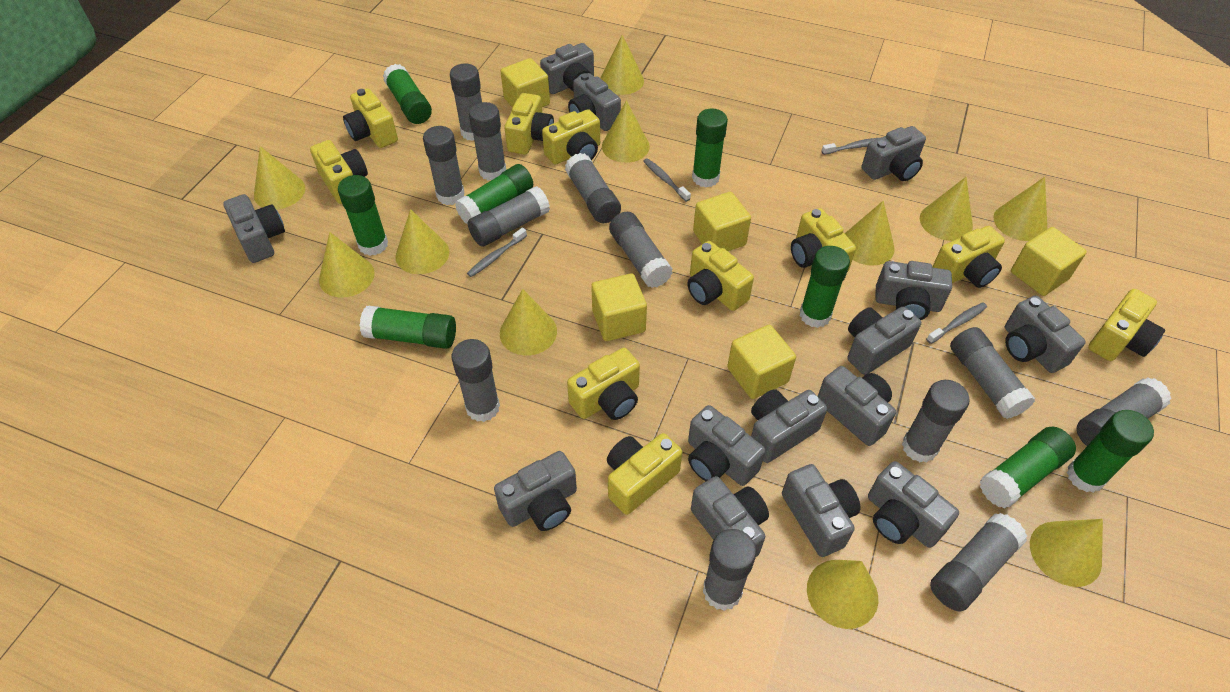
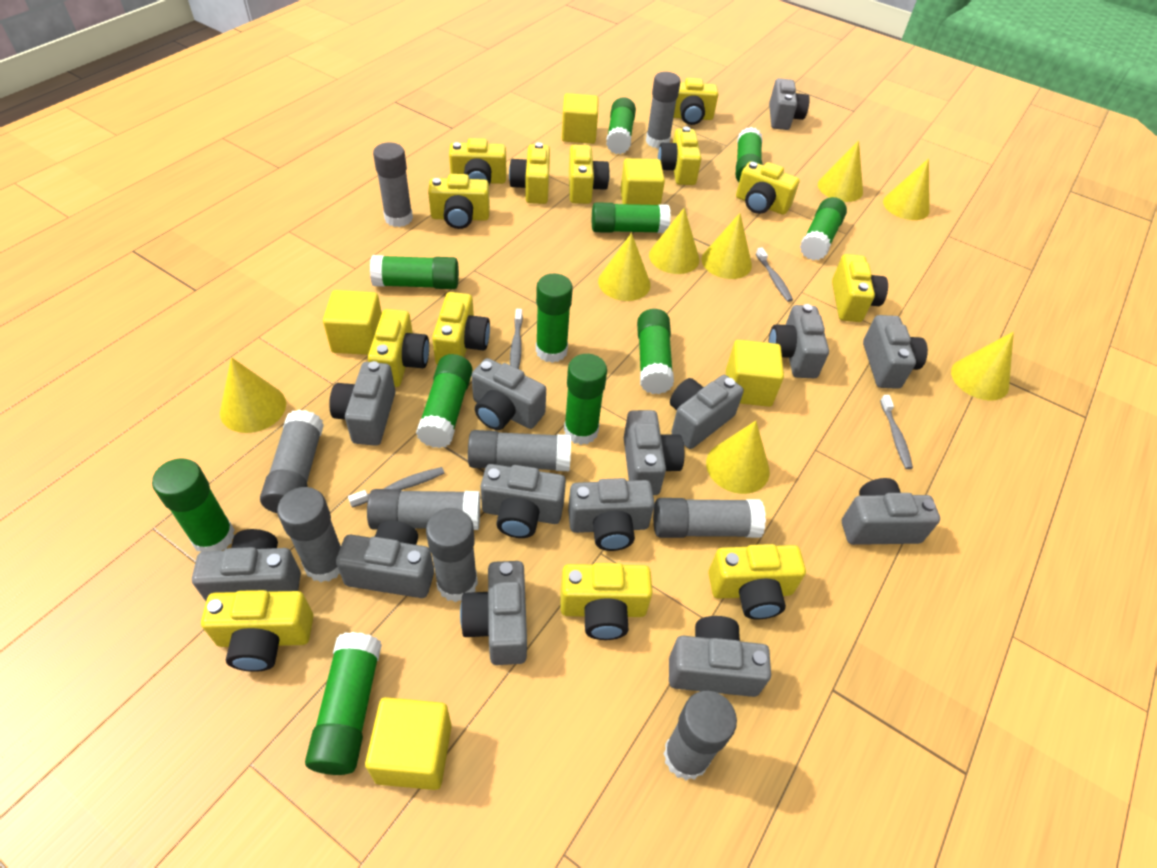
green glue stick: [338,175,388,256] [360,306,456,349] [383,64,432,124] [455,164,533,225] [692,109,728,187] [800,246,850,328] [980,427,1076,508] [1067,410,1154,493] = 8 -> [152,458,234,552] [305,632,382,775] [370,255,459,289] [416,354,473,448] [536,274,573,363] [564,354,607,445] [592,202,671,233] [606,97,636,154] [637,309,674,394] [736,127,763,182] [800,197,847,260] = 11
grey glue stick: [423,126,465,205] [450,63,482,141] [452,339,500,422] [468,186,550,247] [469,102,506,181] [565,153,621,223] [609,212,673,288] [703,529,756,611] [902,380,970,463] [930,513,1027,612] [950,327,1035,419] [1077,377,1172,446] = 12 -> [260,409,324,514] [277,487,341,582] [367,489,480,530] [373,143,413,227] [426,508,478,602] [468,430,571,471] [646,72,681,149] [653,498,766,538] [663,691,737,780] = 9
yellow camera: [310,140,368,204] [343,88,398,148] [504,93,554,154] [542,109,600,165] [567,348,640,420] [607,433,682,515] [687,241,754,311] [791,208,856,272] [932,226,1005,288] [1088,289,1165,361] = 10 -> [201,590,313,672] [368,309,429,387] [428,174,490,229] [432,292,490,365] [449,138,506,185] [509,142,550,204] [561,563,653,640] [569,145,610,204] [658,126,701,185] [673,78,718,125] [708,544,806,619] [736,161,800,215] [832,254,888,322] = 13
yellow cone: [254,146,305,210] [319,232,375,298] [395,209,449,274] [500,289,557,356] [600,35,644,95] [602,100,650,163] [807,560,878,629] [844,201,895,266] [920,177,973,241] [994,177,1047,241] [1030,519,1103,587] = 11 -> [220,357,286,433] [598,233,651,301] [649,208,700,274] [701,213,752,279] [706,421,770,494] [818,140,863,202] [883,158,930,220] [951,332,1014,401] = 8

